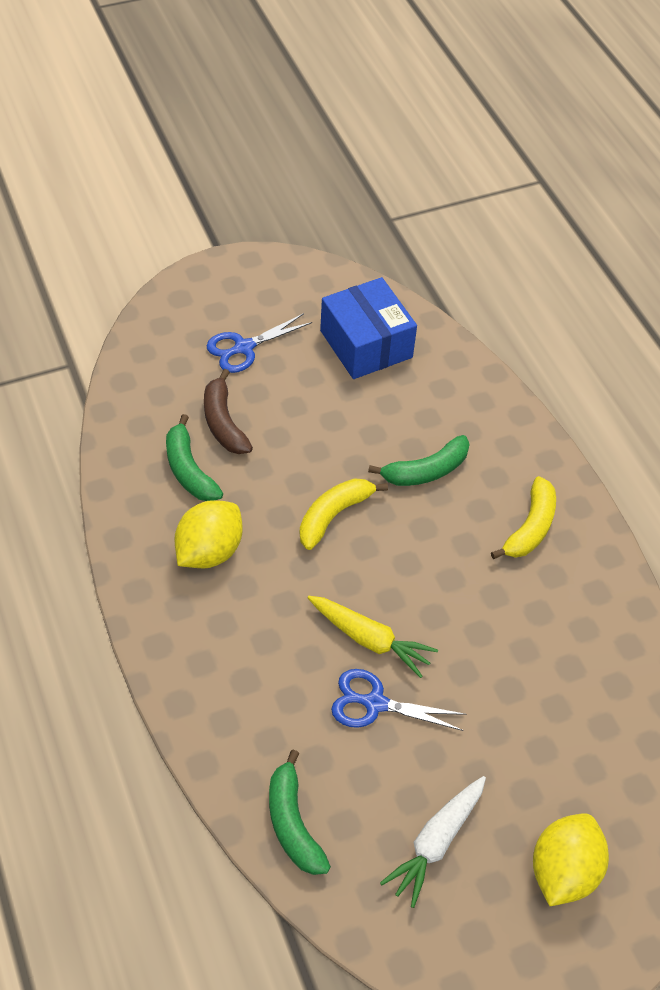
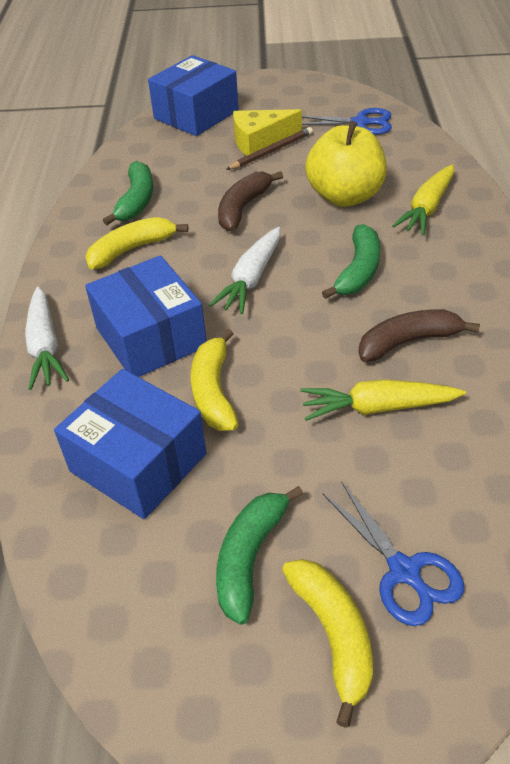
blue box: [320,277,417,379] = 1 -> [54,369,207,519] [85,255,207,377] [148,55,239,136] = 3
brown banana: [204,369,253,454] = 1 -> [218,171,283,231] [359,310,480,362] = 2
brown pencil: none = 0 -> [226,127,313,170] = 1
white carrot: [380,776,486,908] = 1 -> [25,287,69,390] [209,227,280,314] = 2
yellow apple: none = 0 -> [305,121,387,207] = 1
yellow banana: [300,478,388,550] [491,476,556,559] = 2 -> [86,217,188,269] [191,329,239,431] [282,559,373,728] = 3
yellow carrot: [308,596,438,678] = 1 -> [300,379,466,421] [392,164,454,235] = 2
yellow cheese: none = 0 -> [233,109,302,156] = 1
yellow lemon: [174,500,243,569] [533,813,609,906] = 2 -> none = 0

